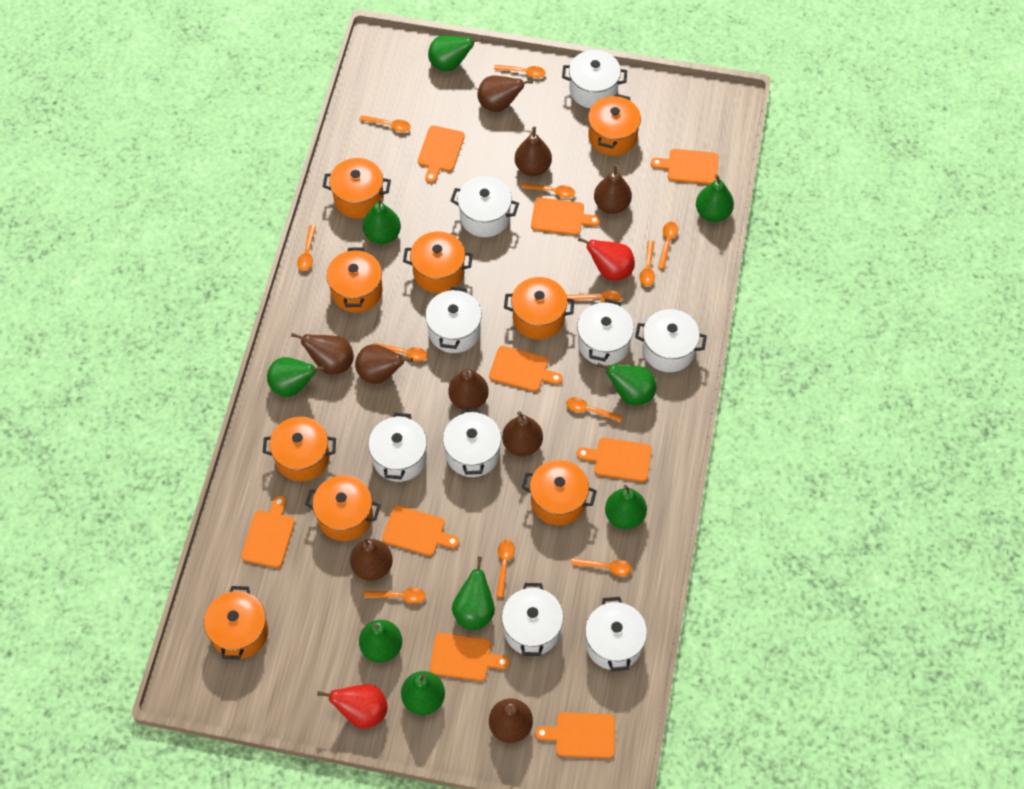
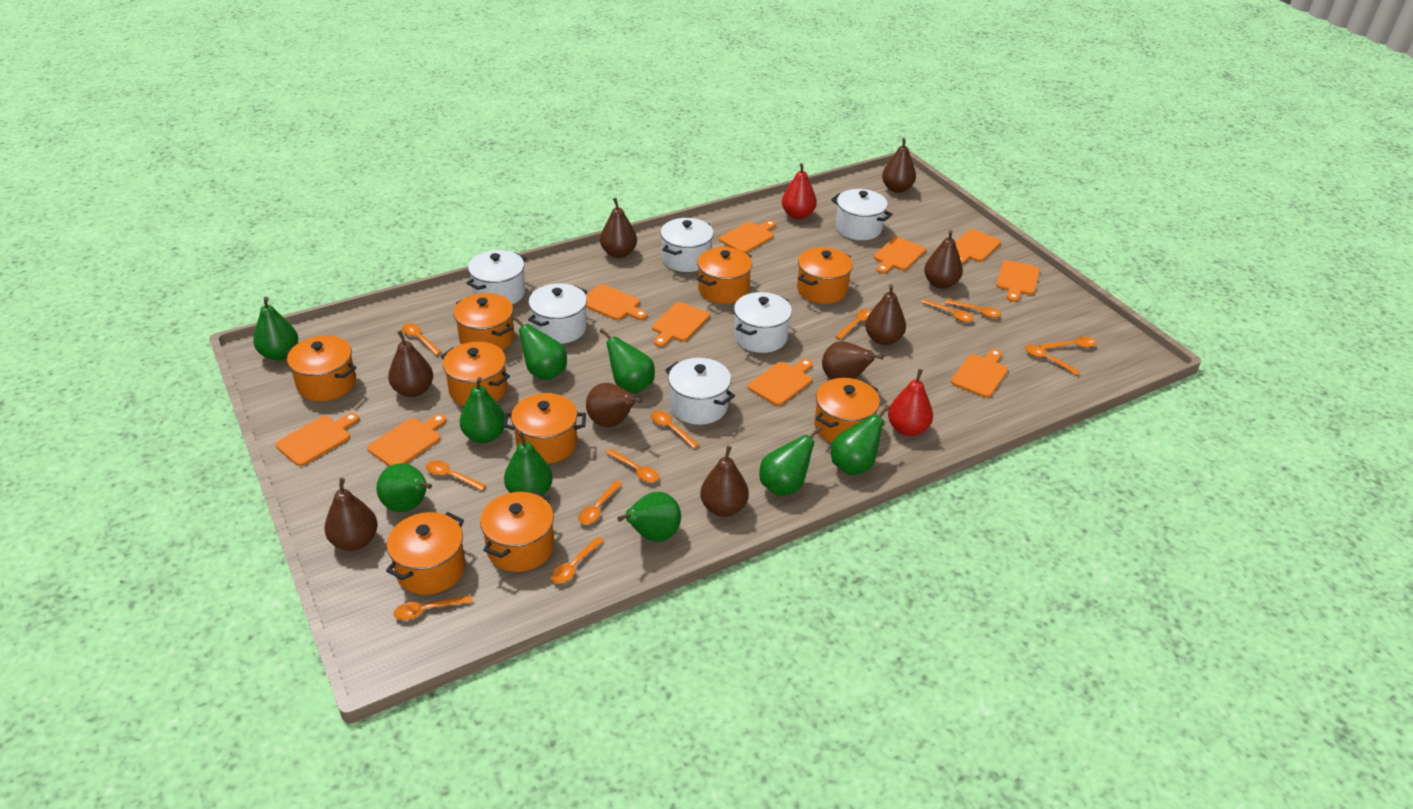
orange cutting board: [241,496,295,568] [382,505,459,556] [418,126,465,183] [430,633,510,681] [489,346,563,392] [531,198,601,235] [535,712,615,759] [577,438,652,482] [651,149,719,184] = 9 -> [275,413,359,466] [367,414,447,466] [586,284,647,320] [652,302,710,347] [719,220,776,253] [748,359,813,406] [874,237,926,274] [951,349,1008,398] [955,229,1001,265] [996,260,1040,302] = 10
white pot: [368,413,427,482] [425,287,482,353] [443,408,501,477] [450,176,519,237] [502,583,563,656] [562,50,627,108] [577,299,634,366] [585,597,647,671] [635,309,707,372] = 9 -> [466,250,526,305] [528,283,587,344] [660,218,714,272] [665,358,735,425] [734,292,792,353] [831,189,893,240] = 6

